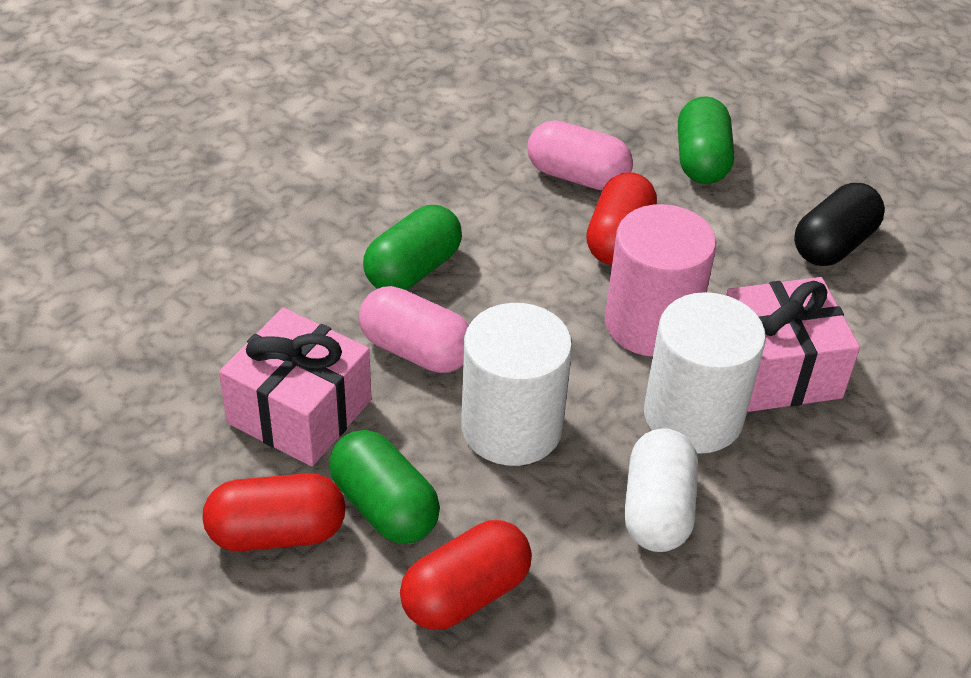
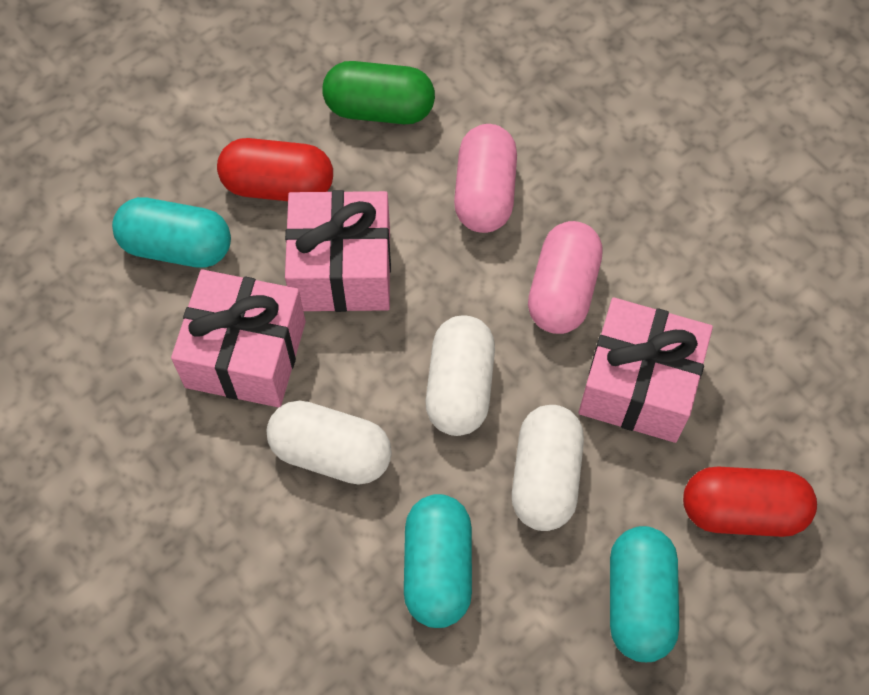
black capsule: [794,183,885,266] = 1 -> none = 0
green capsule: [329,430,440,544] [363,205,462,290] [678,96,734,184] = 3 -> [322,61,435,124] = 1
pink cylinder: [605,204,716,357] = 1 -> none = 0
pink gift: [219,308,371,467] [726,277,860,412] = 2 -> [171,269,306,408] [285,190,391,312] [578,297,713,443] = 3
red capsule: [202,473,346,551] [400,520,532,630] [586,172,657,265] = 3 -> [217,138,333,201] [683,466,817,537] = 2
turquoise capsule: none = 0 -> [112,197,231,268] [404,494,472,628] [610,526,679,662] = 3
white capsule: [624,428,698,552] = 1 -> [267,400,392,485] [426,316,495,436] [512,405,584,531] = 3
white cylinder: [461,303,572,466] [644,292,766,454] = 2 -> none = 0

